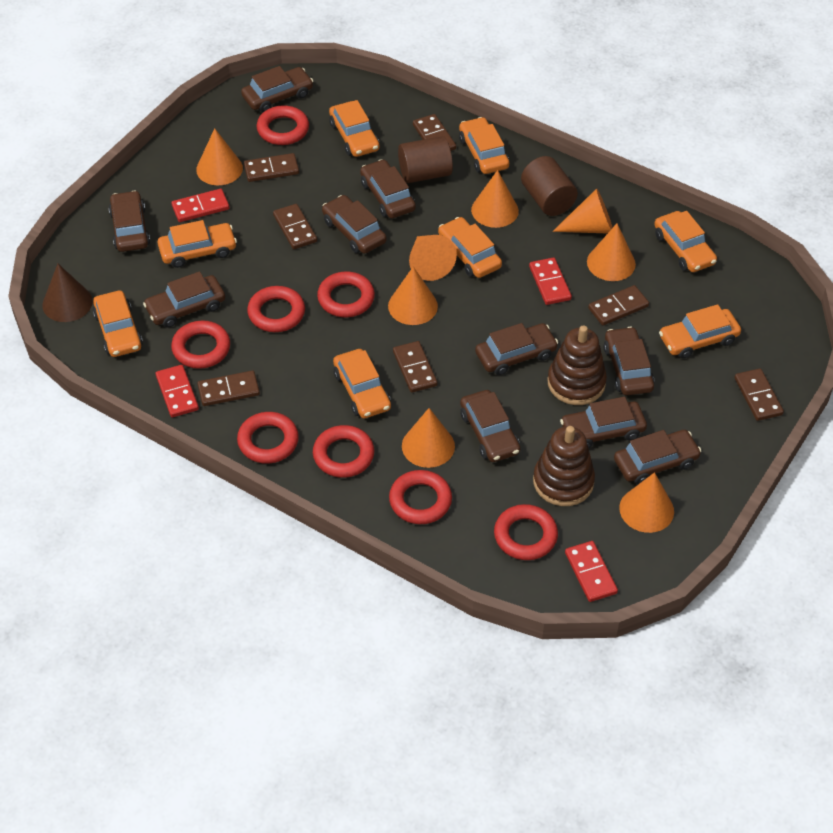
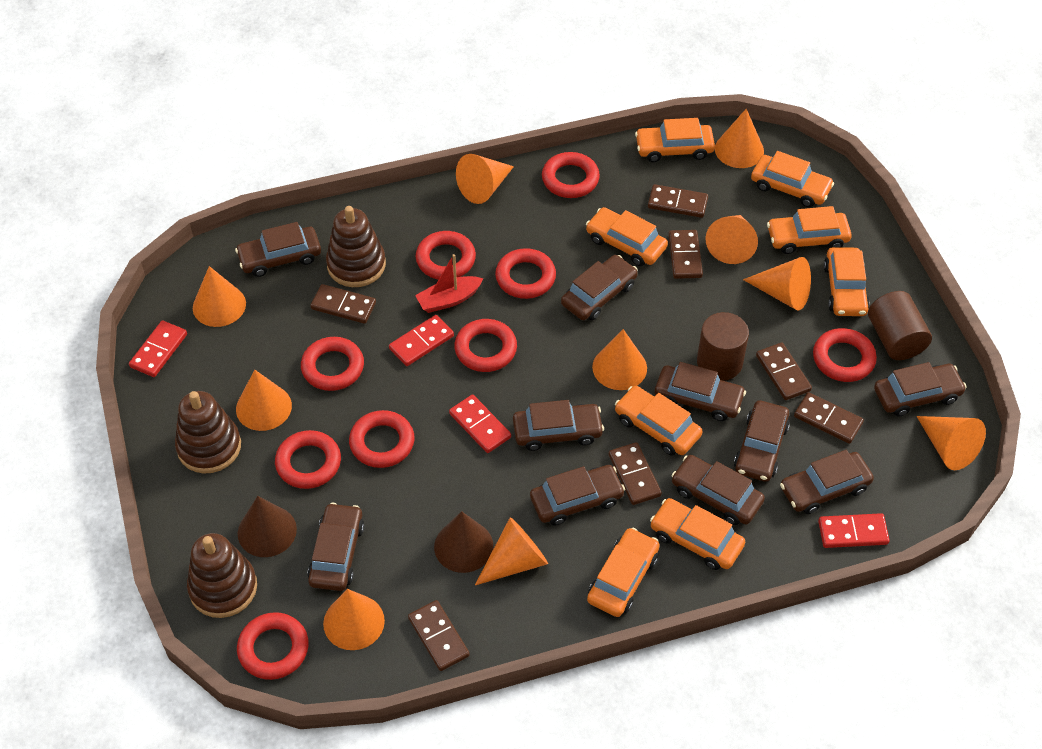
brown cone: [42,264,93,322] = 1 -> [238,496,297,557] [434,511,493,573] = 2
brown stacking toy: [533,426,595,506] [547,325,607,405] = 2 -> [175,391,241,473] [187,533,257,618] [326,206,386,287] = 3
orange cone: [196,128,243,185] [388,266,438,325] [402,408,455,468] [409,235,457,281] [471,170,519,228] [553,189,613,233] [587,224,636,281] [619,472,674,533] = 8 -> [193,266,246,327] [236,370,292,431] [323,589,385,650] [456,154,514,204] [475,517,548,585] [592,329,647,390] [705,215,758,264] [715,109,764,168] [743,257,811,311] [916,416,986,470] = 10
red boat: none = 0 -> [415,254,484,313] = 1
red ring: [171,321,230,369] [237,412,299,464] [247,286,305,332] [257,105,309,145] [313,425,374,478] [317,272,375,317] [389,470,452,524] [494,504,558,560] = 8 -> [237,612,309,680] [275,430,341,489] [301,337,364,391] [349,410,415,468] [416,231,476,280] [454,319,517,372] [495,248,556,299] [542,152,600,198] [813,328,877,382] = 9

